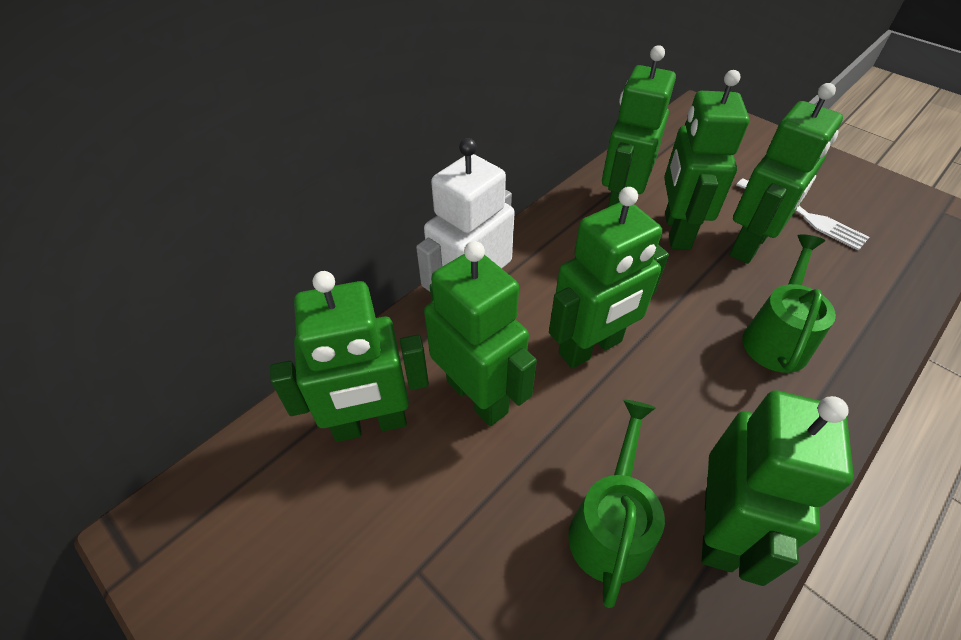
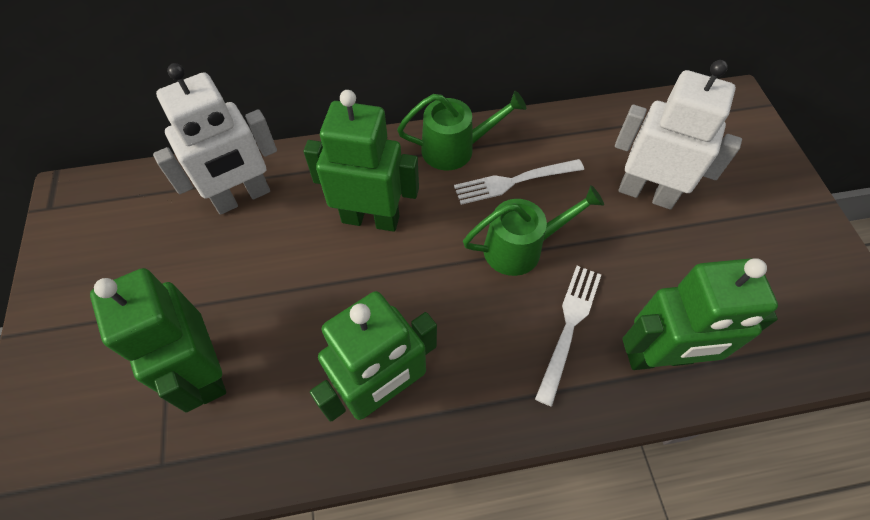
green robot: [270,271,429,442] [424,241,537,426] [549,187,669,368] [602,45,676,207] [664,70,749,250] [702,391,854,586] [729,83,843,264] = 7 -> [90,268,226,412] [304,90,419,232] [310,291,437,422] [622,258,778,370] = 4
white fork: [737,179,869,251] = 1 -> [454,159,584,205] [535,266,601,407] = 2
white robot: [416,138,515,292] = 1 -> [153,63,277,215] [615,60,742,210] = 2

